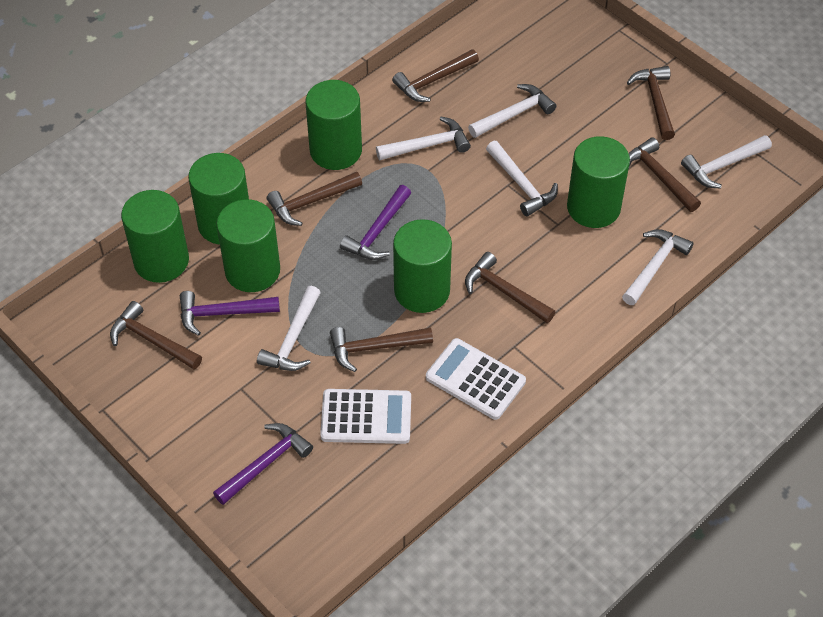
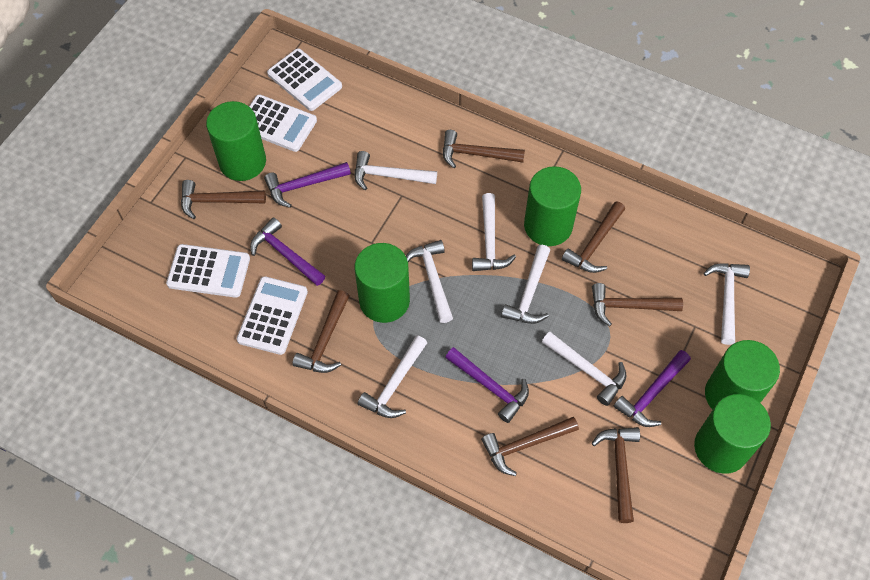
green cylinder: [121,190,189,283] [188,153,249,245] [216,199,280,292] [305,80,362,170] [393,219,452,313] [567,136,630,228] = 6 -> [206,101,266,181] [355,243,410,323] [524,166,581,246] [694,394,771,474] [705,340,780,410] = 5
purple hammer: [180,291,280,336] [213,423,313,505] [340,185,411,260] = 3 -> [250,217,325,286] [264,162,351,208] [445,347,529,423] [613,350,691,427] = 4
white calculator: [320,389,411,444] [426,338,526,420] = 2 -> [166,244,250,298] [237,276,308,355] [249,95,317,152] [267,48,342,111] = 4
white hammer: [257,286,321,371] [376,117,471,160] [468,84,556,138] [486,141,558,217] [622,229,694,305] [681,135,772,188] = 6 -> [354,151,437,190] [358,335,427,418] [406,240,453,323] [472,193,516,271] [501,245,550,324] [542,332,627,406] [704,263,750,345] = 7

